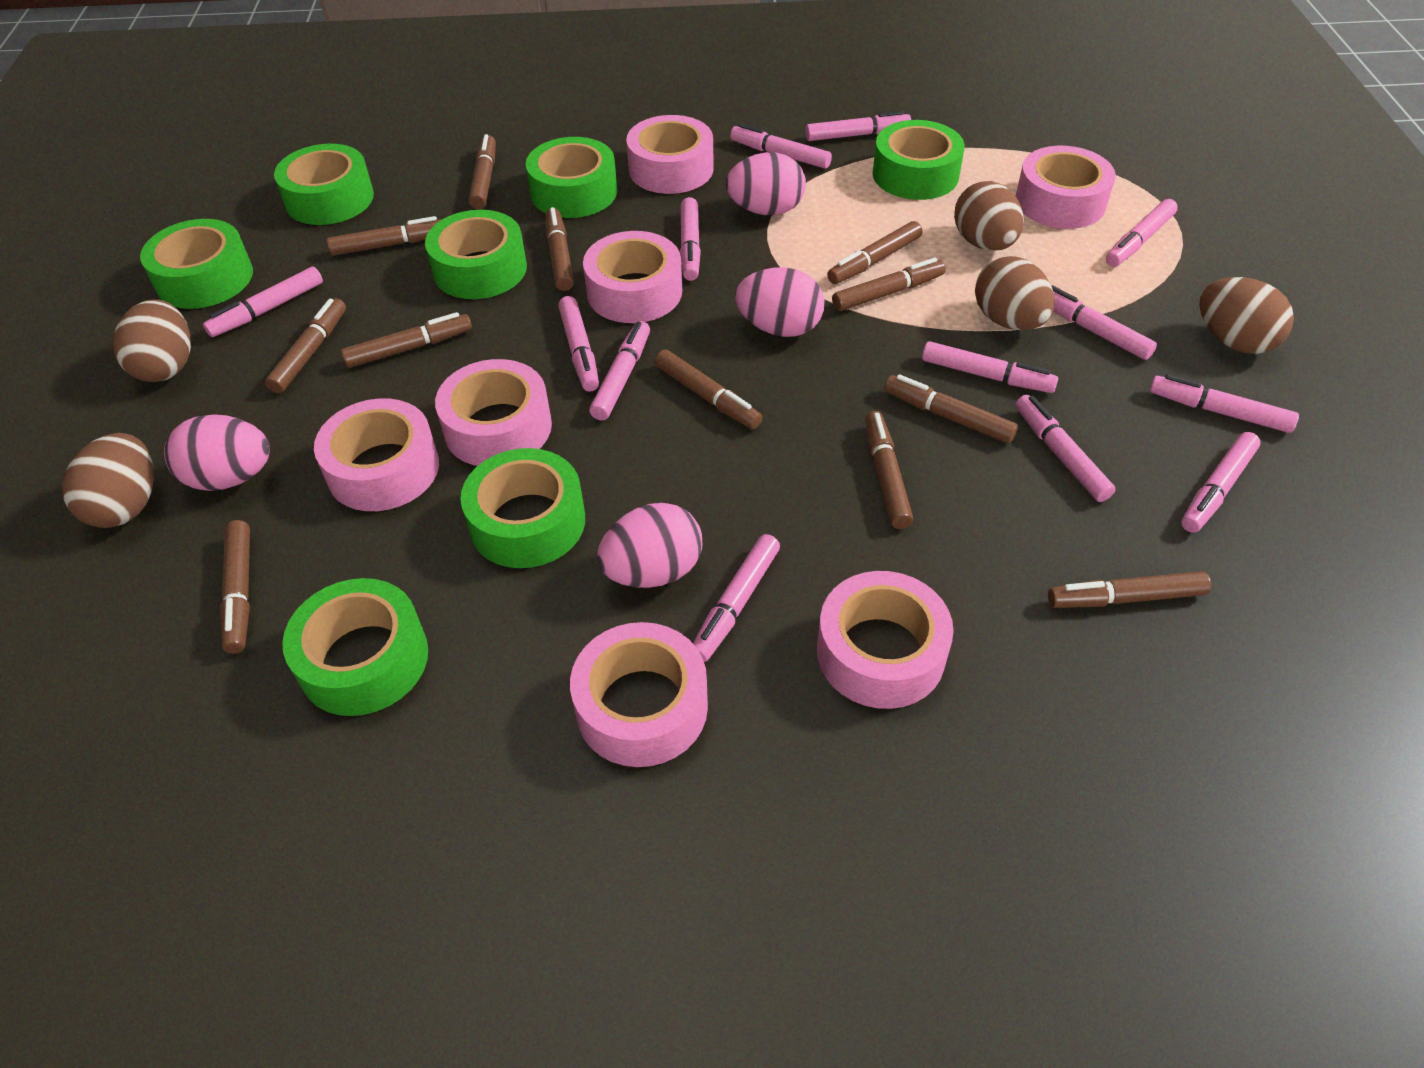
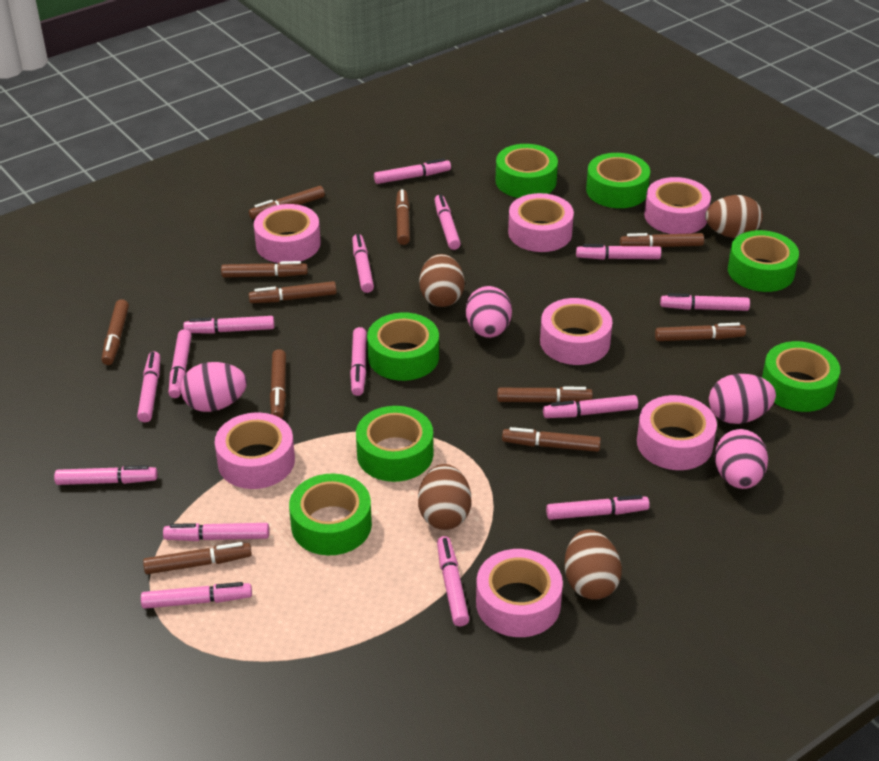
brown egg: [62,433,154,528] [113,299,191,382] [954,181,1024,251] [975,256,1055,330] [1199,277,1294,354] = 5 -> [418,464,471,530] [419,254,465,307] [564,530,622,600] [705,195,763,238] = 4
brown marker: [220,520,250,654] [265,298,346,393] [327,216,442,256] [341,312,472,368] [469,134,496,209] [546,207,574,291] [655,350,762,429] [827,221,922,284] [832,258,946,311] [865,411,913,529] [884,374,1018,443] [1048,571,1211,608] = 12 -> [102,299,129,365] [143,542,252,574] [221,261,308,278] [249,186,325,219] [249,281,337,303] [270,349,286,419] [396,189,410,245] [497,387,593,402] [502,427,601,452] [620,233,704,247] [655,323,746,341] = 11
pink marker: [203,267,323,337] [558,296,599,391] [589,321,650,420] [680,197,701,281] [693,534,780,662] [730,124,832,169] [805,111,911,141] [922,341,1058,393] [1015,395,1115,502] [1051,285,1157,360] [1106,199,1178,267] [1150,374,1299,433] [1181,432,1261,533] = 13 -> [54,465,158,485] [137,351,160,422] [141,582,252,609] [163,523,269,541] [168,329,192,398] [183,316,274,334] [350,327,367,396] [352,234,374,293] [374,158,451,184] [435,194,461,250] [437,536,469,626] [543,395,638,418] [546,495,650,520] [576,244,661,260] [660,293,750,311] = 15

